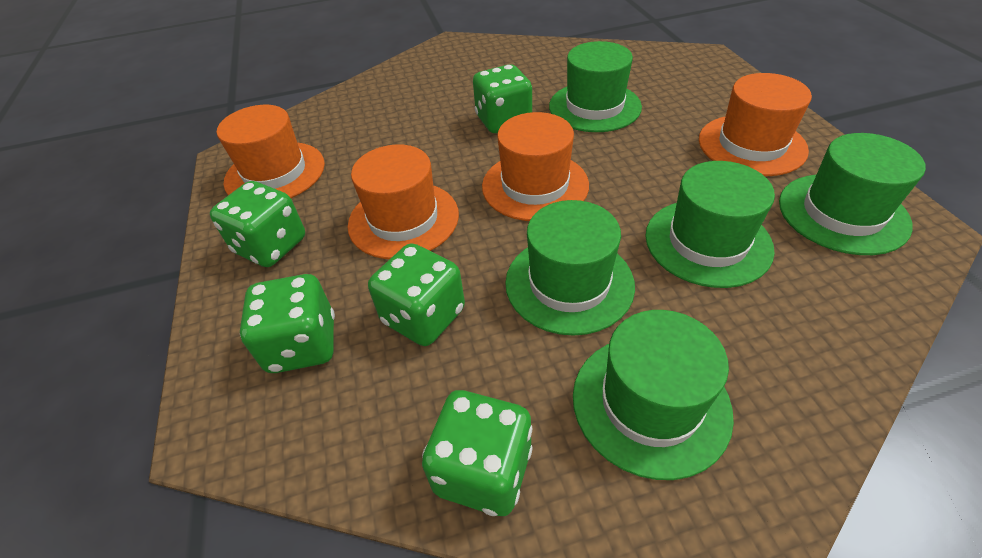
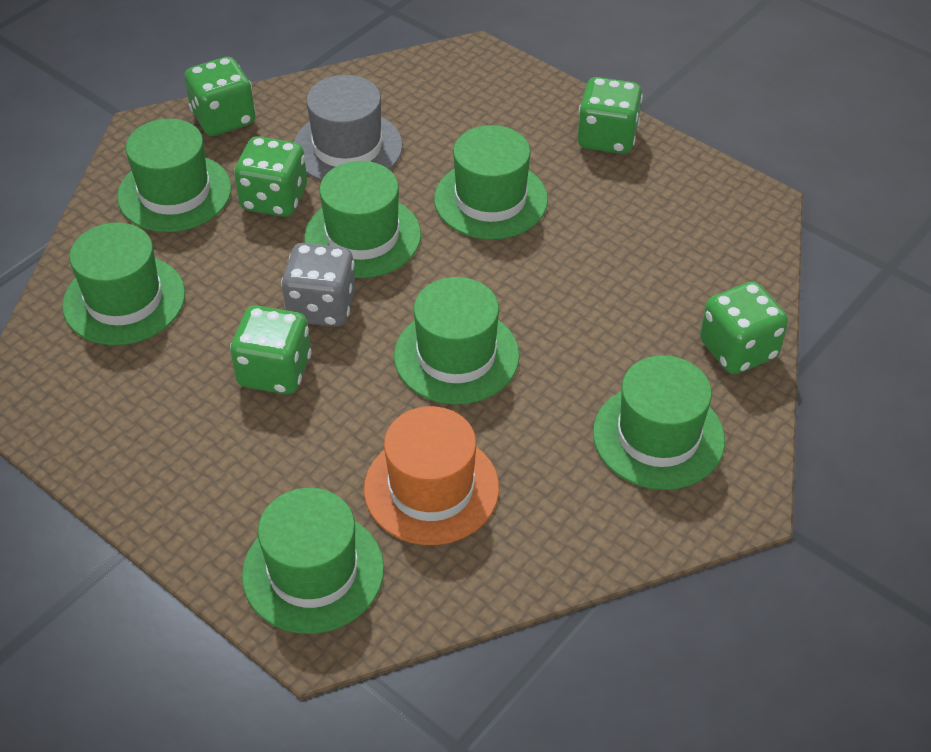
green hat: [505,200,635,336] [549,41,642,132] [573,310,734,480] [645,161,775,288] [779,133,926,255] = 5 -> [62,222,185,345] [117,119,232,232] [242,488,384,634] [304,161,421,278] [394,277,520,404] [434,125,548,239] [593,355,725,490] = 7
grey dice: none = 0 -> [281,243,356,327] = 1
grey hat: none = 0 -> [294,75,403,181] = 1
orange hat: [217,105,325,198] [348,144,459,259] [482,112,589,221] [699,73,812,176] = 4 -> [364,406,499,545] = 1

